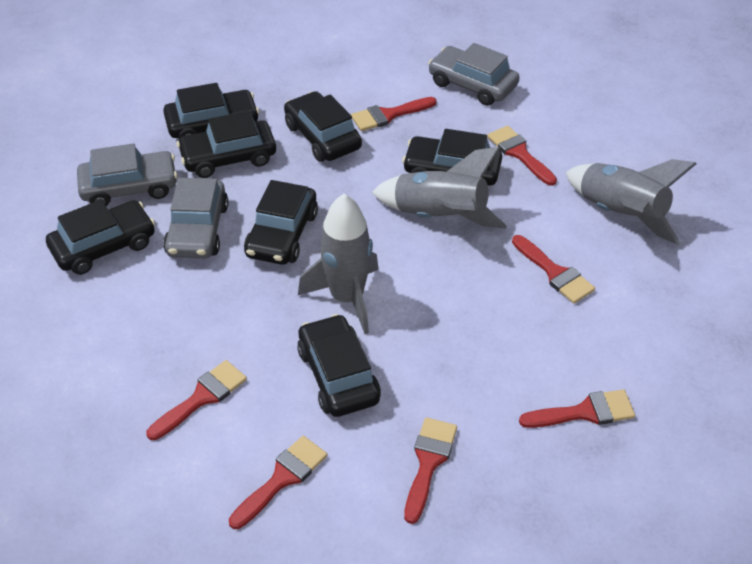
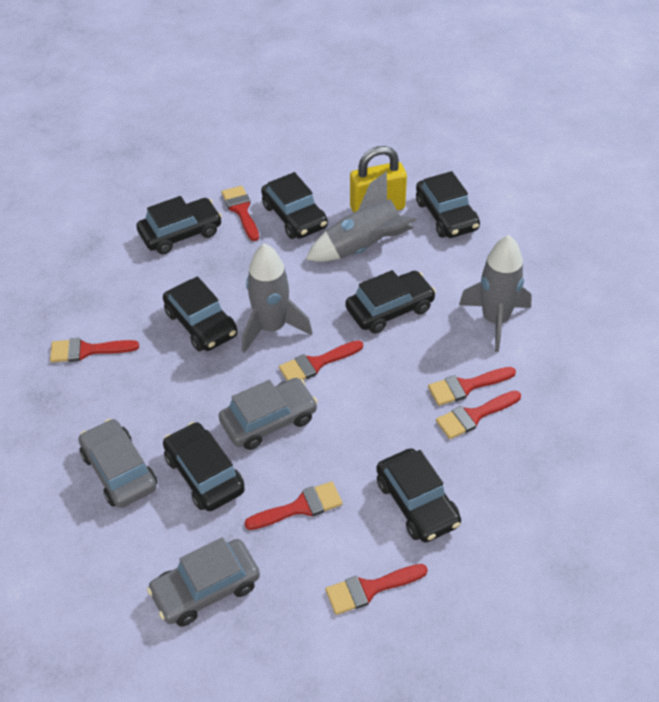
yellow padlock: none = 0 -> [350,146,407,212] = 1

